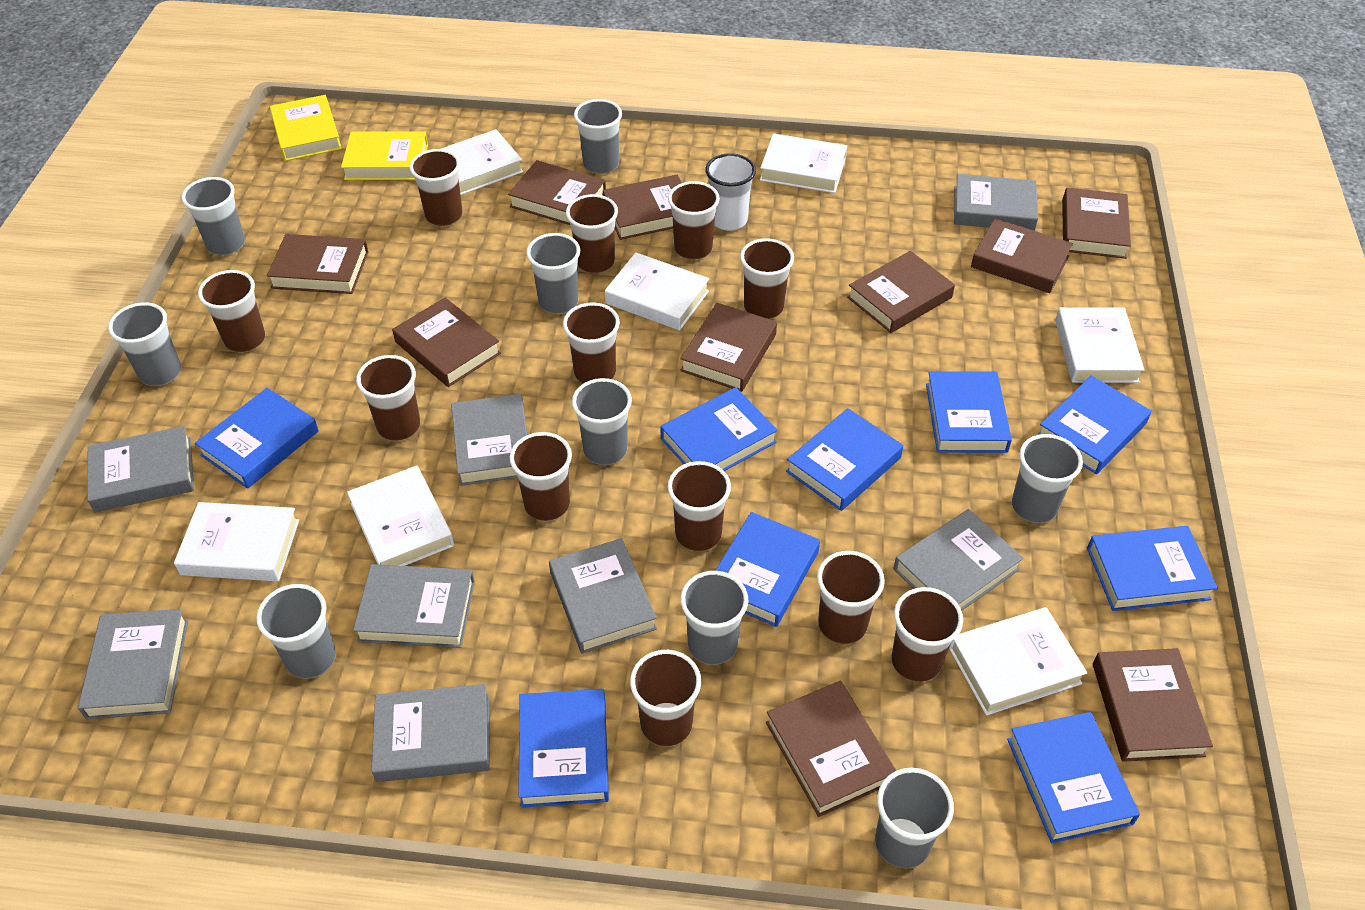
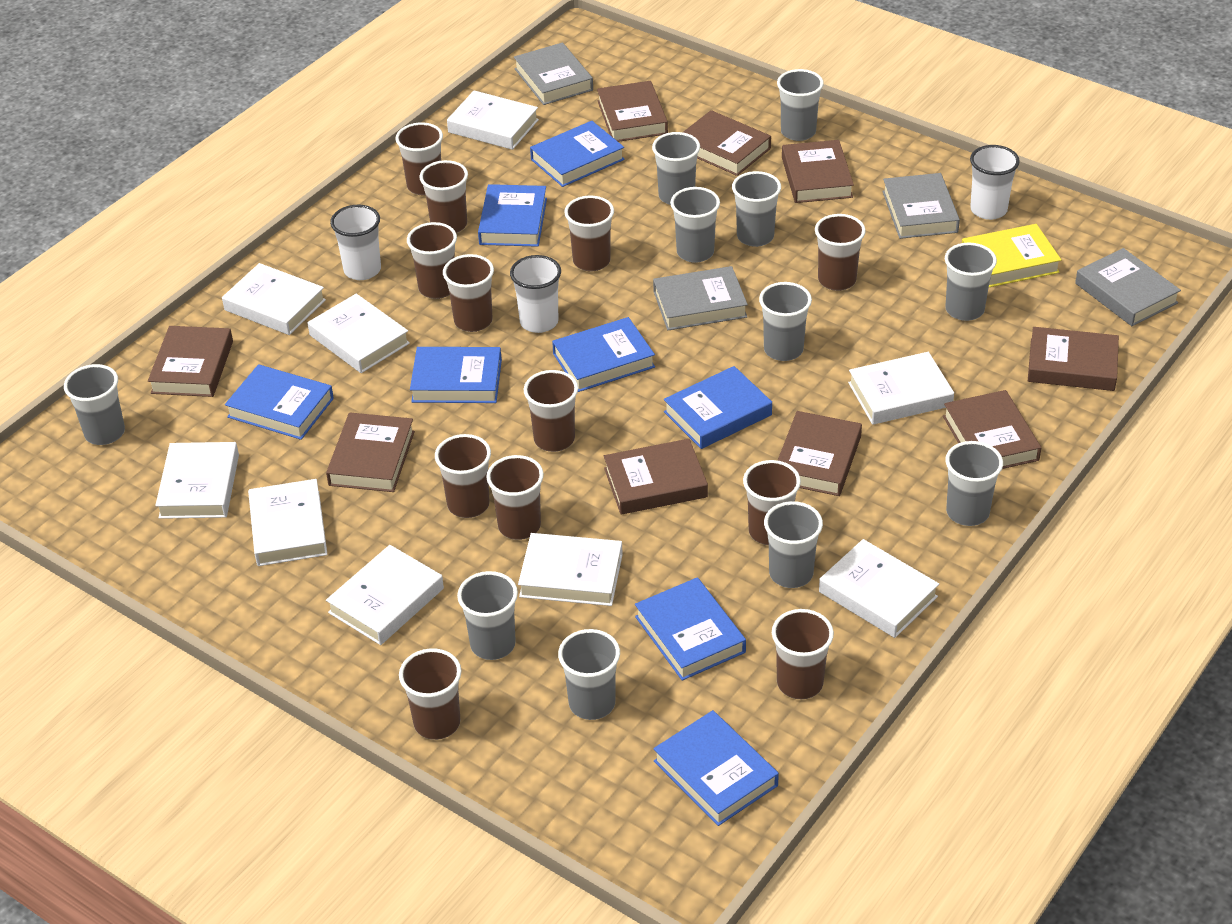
blue book: [195,388,319,489] [518,689,609,808] [660,387,778,471] [715,512,820,627] [786,408,903,511] [926,371,1012,453] [1007,712,1140,843] [1038,375,1152,474] [1087,526,1218,611] = 9 -> [225,364,334,440] [410,347,502,403] [478,184,547,247] [530,121,625,187] [552,317,655,392] [635,577,746,681] [653,710,779,826] [664,366,772,449] = 8
brown book: [267,234,368,294] [392,297,501,387] [508,160,606,225] [603,175,682,240] [680,303,777,392] [766,681,896,817] [847,251,955,333] [971,218,1073,293] [1062,188,1131,259] [1093,648,1213,762] = 10 -> [148,326,233,397] [326,412,415,492] [597,81,668,142] [604,439,708,515] [683,110,771,176] [777,411,862,496] [782,140,854,203] [943,390,1041,469] [1028,327,1119,391] = 9
grey book: [78,609,188,719] [87,426,194,512] [353,564,475,648] [371,684,490,782] [451,394,527,486] [549,538,657,654] [894,509,1024,611] [954,174,1038,231] = 8 -> [514,43,593,105] [653,266,748,330] [882,173,960,239] [1075,248,1181,326] = 4
grey cup: [108,302,181,386] [182,177,245,255] [256,584,336,679] [526,233,580,314] [572,378,632,465] [574,99,622,174] [680,571,748,665] [875,768,954,869] [1012,434,1083,523] = 9 -> [64,364,125,445] [457,571,518,660] [558,629,620,720] [652,132,700,205] [670,187,720,263] [732,171,781,247] [759,282,812,361] [764,501,823,588] [777,69,824,141] [945,242,997,321] [945,441,1003,526] = 11
white book: [174,502,299,581] [347,465,454,566] [441,129,523,195] [605,253,709,331] [760,133,847,193] [949,607,1087,716] [1055,307,1144,383] = 7 -> [155,442,239,519] [222,263,326,335] [248,479,327,566] [308,294,410,373] [326,545,444,645] [447,90,539,150] [518,533,623,606] [819,539,939,638] [848,352,954,425] = 9
white cup: [705,153,756,231] = 1 -> [330,205,381,280] [510,255,561,333] [970,145,1020,220] = 3
yellow book: [270,95,342,161] [341,132,428,180] = 2 -> [962,224,1061,287] = 1

